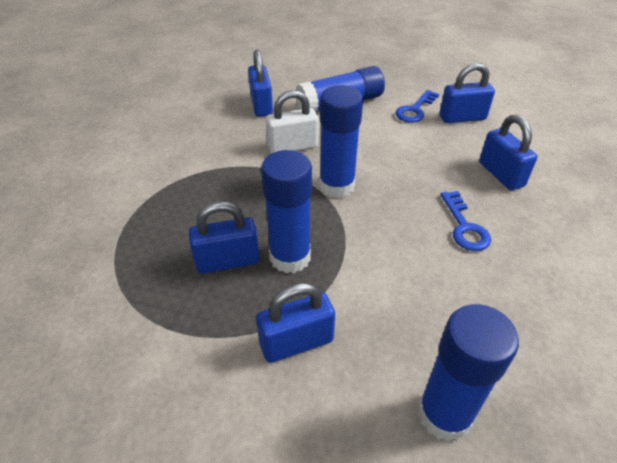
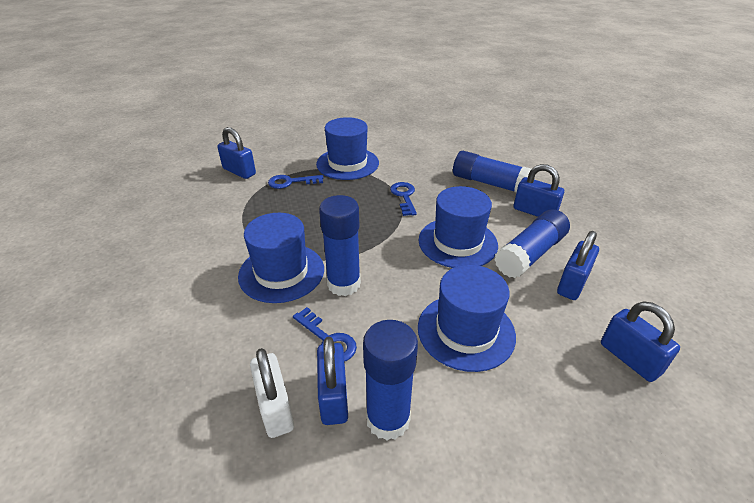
blue hat: none = 0 -> [238,213,324,303] [316,117,379,180] [418,265,516,372] [419,186,498,268] = 4
blue key: [395,90,439,123] [440,191,491,251] = 2 -> [268,175,324,189] [293,307,357,362] [390,182,417,216] = 3

